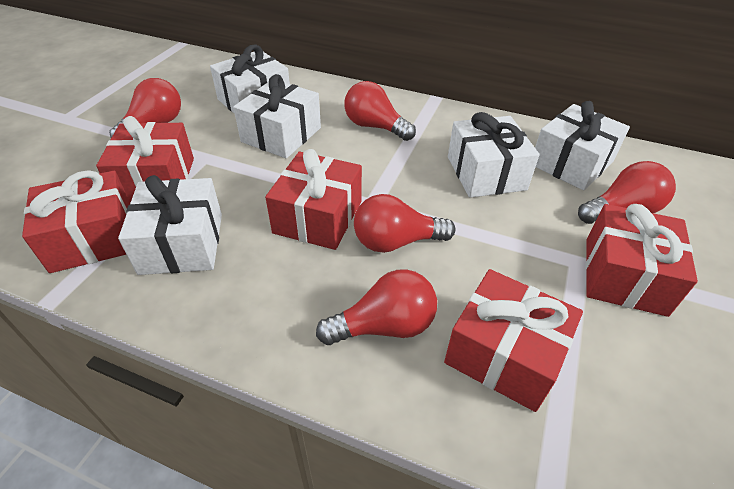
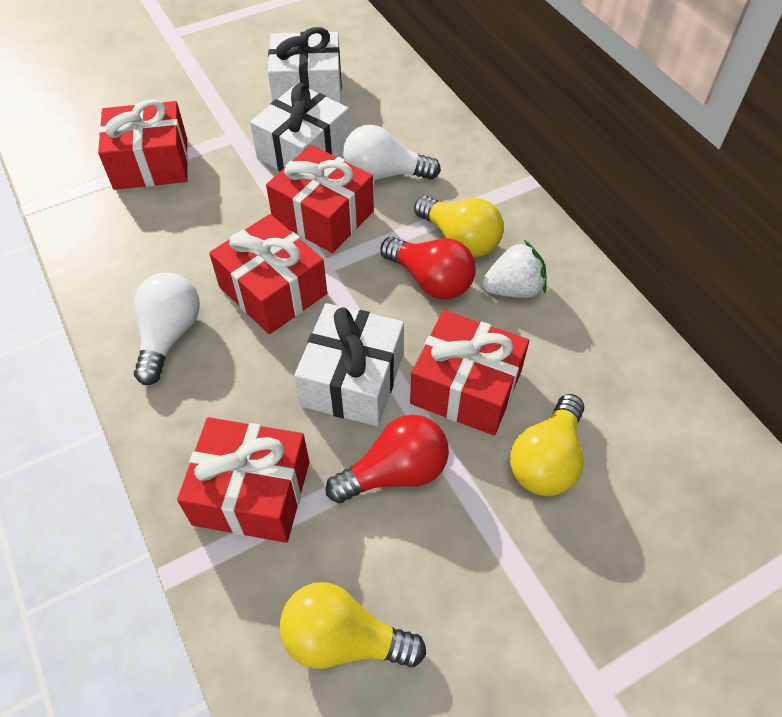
red light bulb: [109,78,181,138] [316,269,437,345] [344,81,416,141] [354,194,455,253] [578,161,676,224] = 5 -> [325,414,449,503] [380,237,476,299] = 2
white gift: [118,175,222,275] [210,44,290,114] [233,74,321,158] [448,112,540,198] [535,101,630,191] = 5 -> [250,83,350,171] [268,27,342,104] [294,303,404,426] = 3
white light bulb: none = 0 -> [134,273,200,385] [343,125,441,181] = 2
white strawberry: none = 0 -> [482,240,547,298] = 1
yellow light bulb: none = 0 -> [279,582,426,669] [414,196,503,257] [510,394,584,496] = 3

